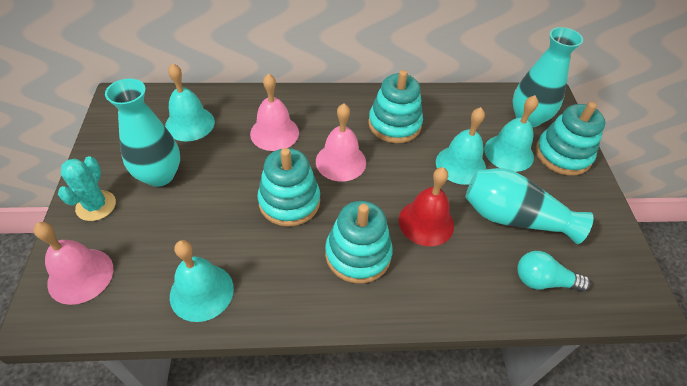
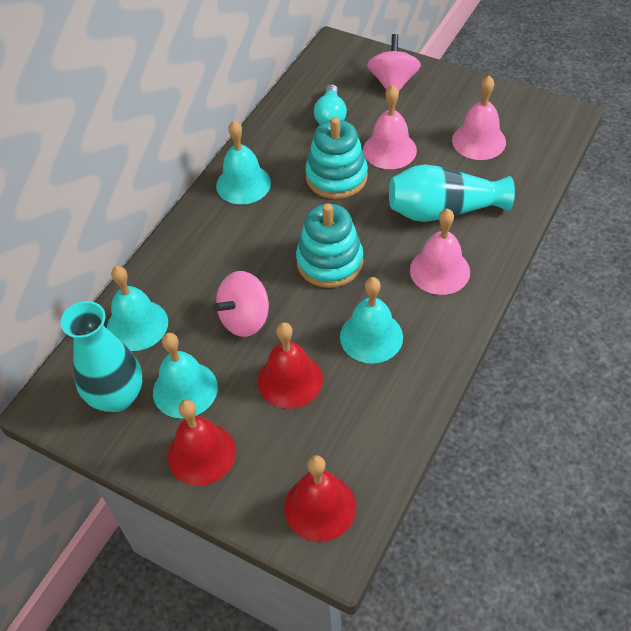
pink spinning top: none = 0 -> [213,271,269,337] [367,34,421,91] = 2
red bell: [399,167,454,246] = 1 -> [168,400,236,486] [258,322,323,409] [284,455,356,542] = 3
turquoise cactus: [58,156,116,221] = 1 -> none = 0
turquoise stacking toy: [257,148,320,227] [325,201,393,284] [368,70,423,143] [536,102,605,175] = 4 -> [296,203,363,288] [305,117,368,199] = 2
turquoise vase: [105,79,180,187] [465,168,594,244] [513,27,583,127] = 3 -> [61,301,142,412] [389,165,515,222] = 2

